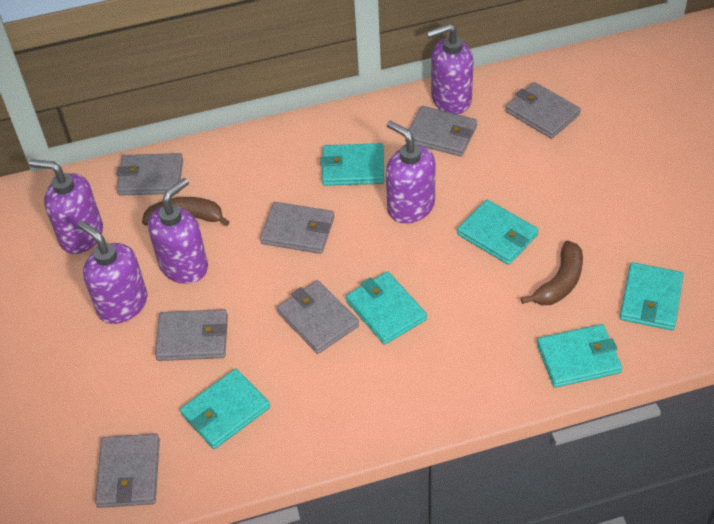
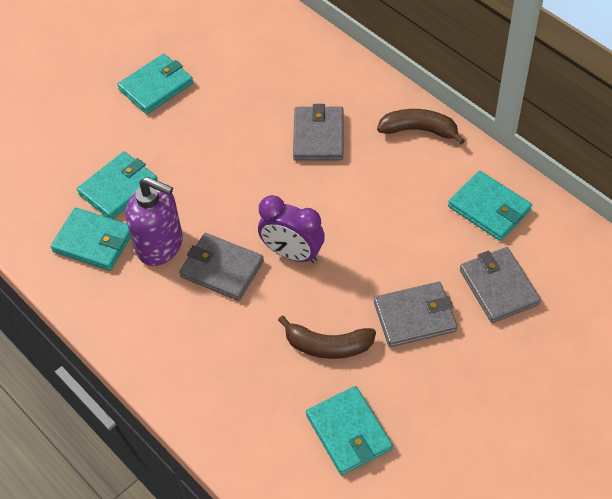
grey wallet: [95,433,160,508] [116,153,183,196] [155,309,228,361] [260,202,334,254] [277,280,359,354] [409,106,477,157] [505,82,581,139] = 7 -> [179,233,264,301] [293,104,344,161] [374,282,457,347] [460,247,541,323] = 4
purple clock: none = 0 -> [258,195,325,263] = 1
purple soap dispenser: [29,159,103,254] [77,220,147,324] [148,178,208,284] [386,120,435,224] [426,23,474,114] = 5 -> [126,177,183,266] = 1
turquoise wallet: [180,369,270,449] [320,143,384,186] [346,271,427,345] [457,199,539,265] [537,324,622,388] [620,262,684,330] = 6 -> [51,208,131,271] [77,151,158,219] [117,54,193,114] [306,386,393,475] [448,171,532,241] = 5

